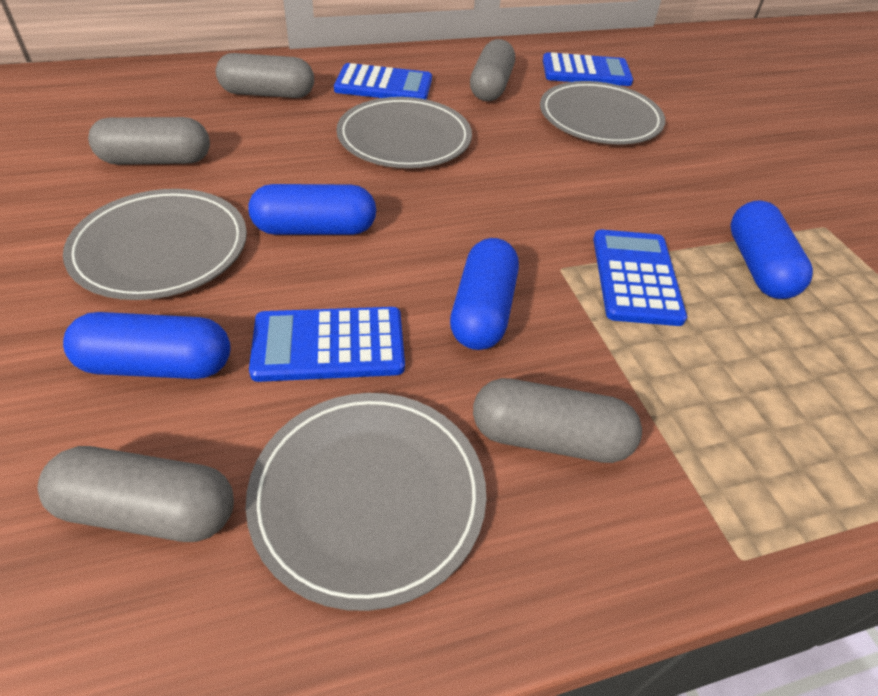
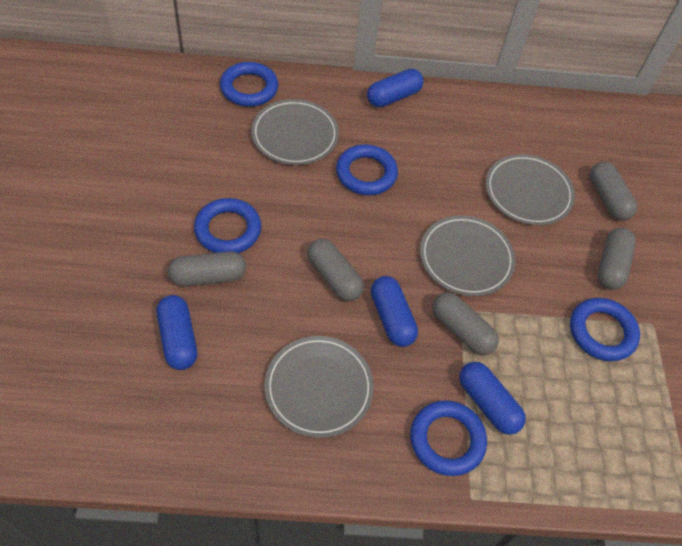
blue calculator: [249,307,405,382] [334,63,432,100] [543,52,633,86] [593,230,687,326] = 4 -> none = 0
blue ring: none = 0 -> [194,198,261,253] [220,62,278,107] [336,144,398,195] [410,400,487,476] [570,298,640,361] = 5

